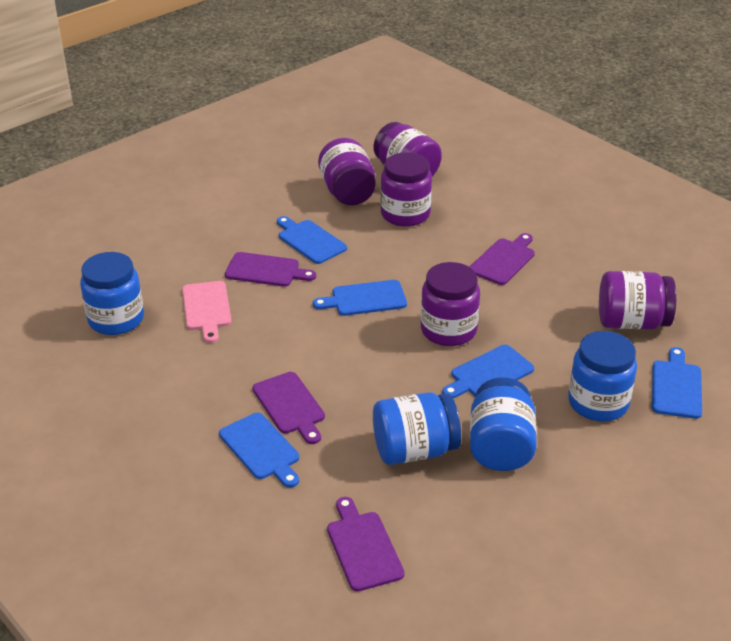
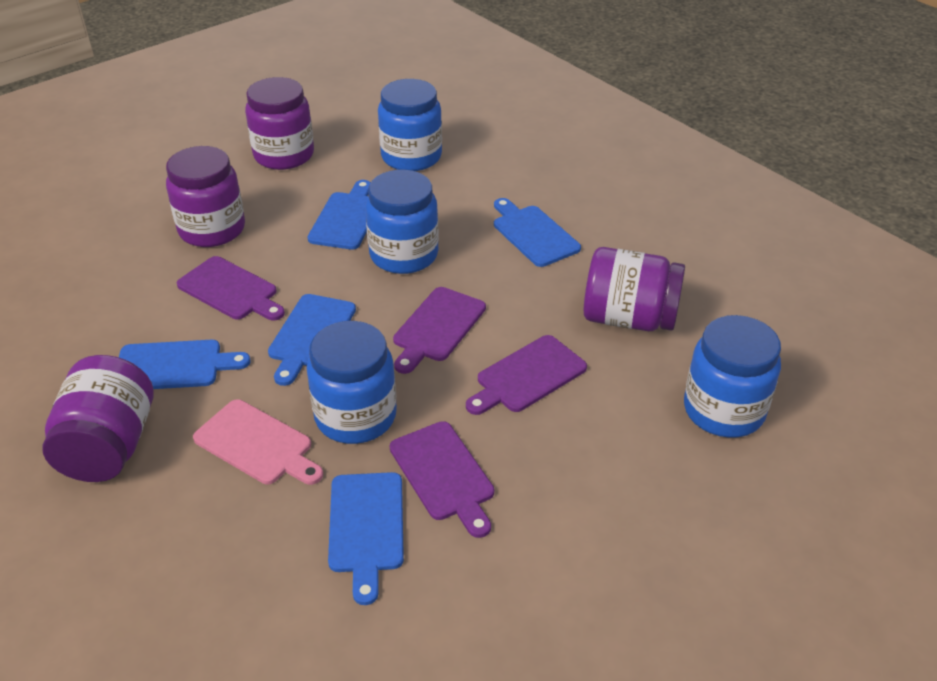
purple jar: [318,138,376,205] [374,122,442,176] [380,152,432,227] [421,262,480,346] [599,271,676,329] = 5 -> [43,355,153,482] [166,146,245,247] [245,77,314,170] [584,247,685,331] = 4

